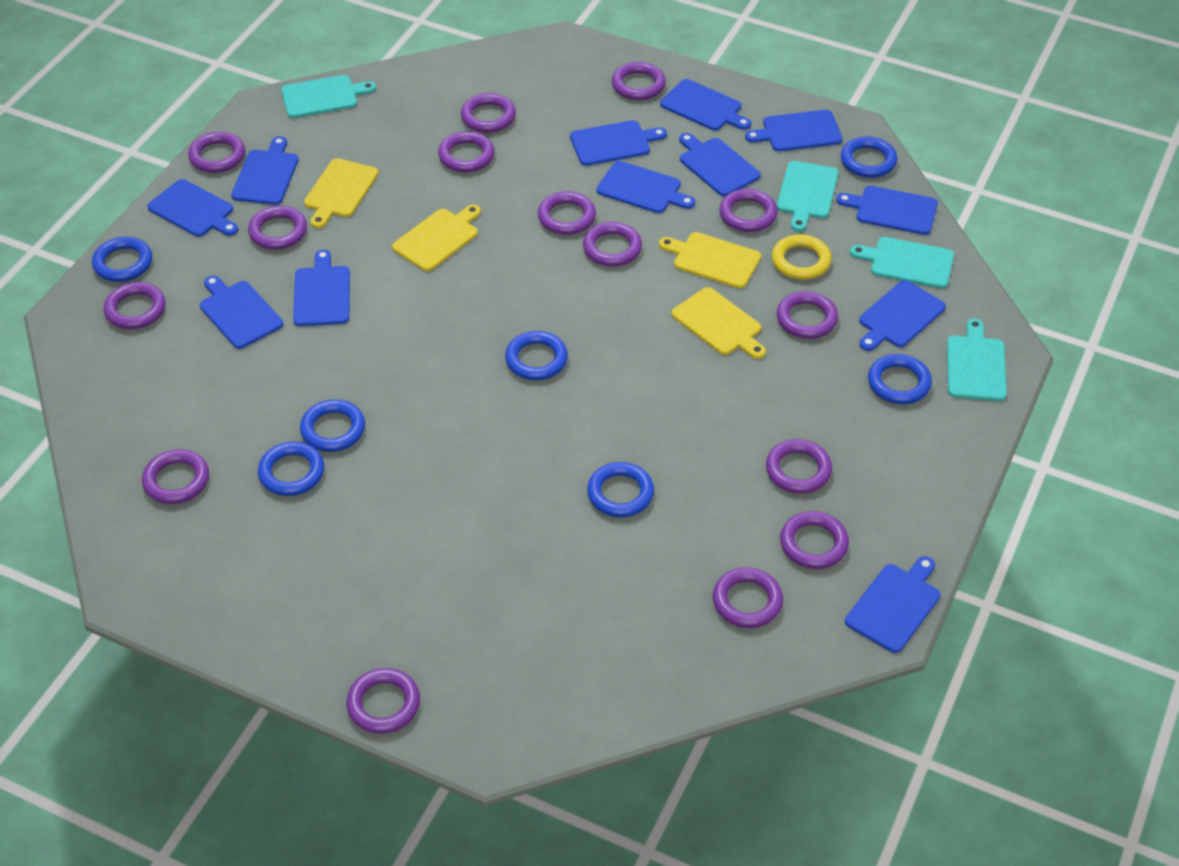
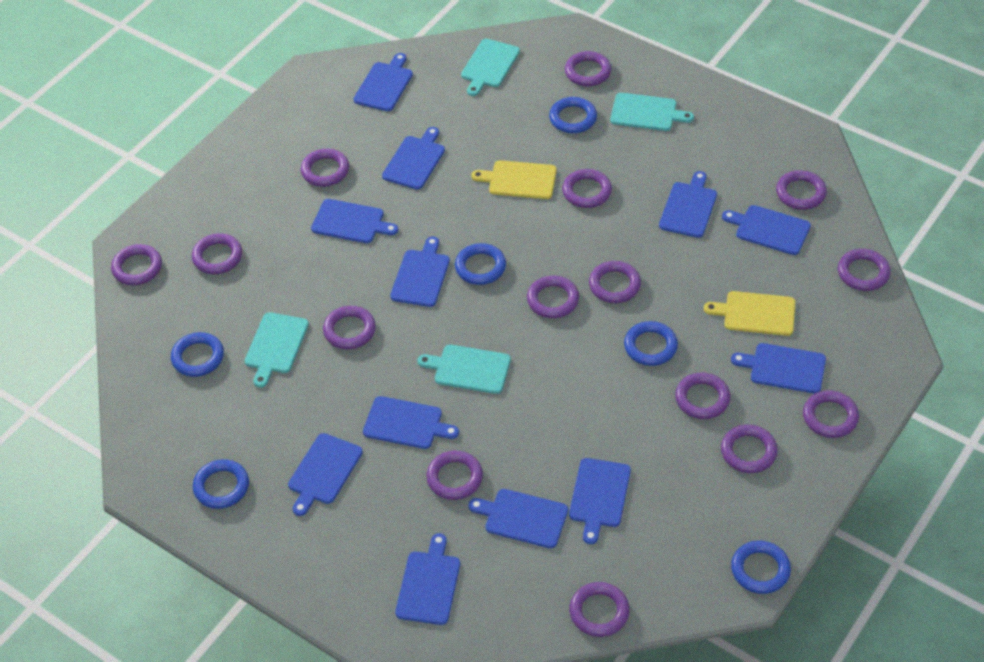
blue ring: [92,237,152,282] [258,442,324,496] [300,399,365,452] [505,331,568,380] [587,462,654,517] [841,136,898,178] [868,354,932,404] = 7 -> [171,332,224,377] [193,459,249,509] [455,243,506,285] [549,97,597,133] [624,321,678,366] [731,540,791,594] = 6
yellow cutting board: [304,158,379,228] [392,205,481,271] [659,232,761,288] [672,287,766,359] = 4 -> [471,160,557,199] [704,291,795,336] = 2
yellow ring: [772,234,832,280] = 1 -> none = 0

